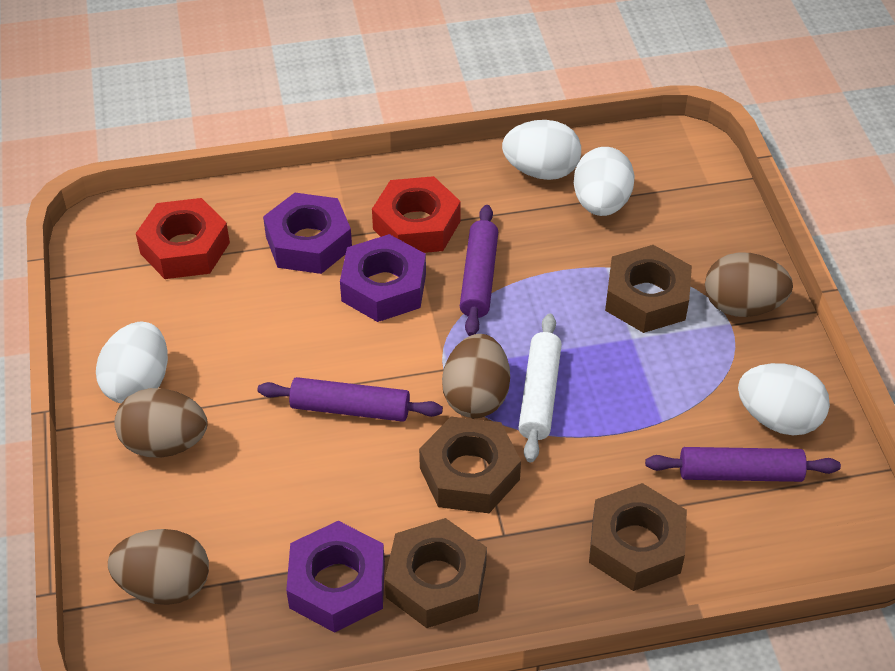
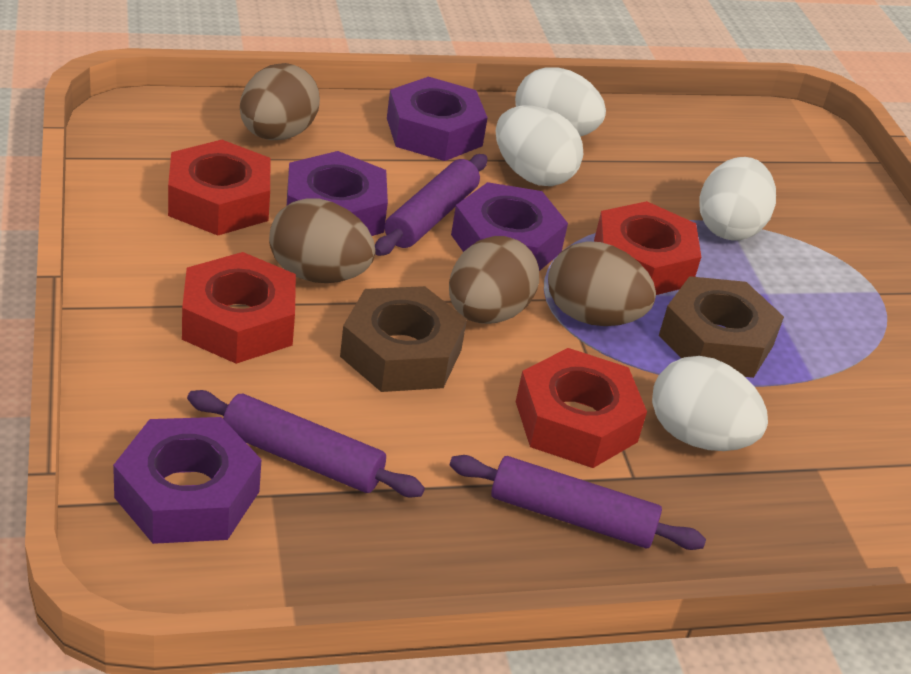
brown nut: [385,518,487,628] [419,417,521,513] [589,483,687,591] [605,245,692,333] = 4 -> [340,286,467,392] [659,276,784,378] = 2
purple nut: [263,193,352,274] [286,521,385,633] [340,234,426,322] = 3 -> [113,417,262,544] [287,151,388,236] [387,77,488,161] [451,182,568,271] = 4
red nut: [136,198,230,279] [372,176,461,253] = 2 -> [168,140,270,236] [182,252,296,364] [516,348,647,468] [594,201,701,295] = 4
white rolling pin: [518,314,562,462] = 1 -> none = 0

